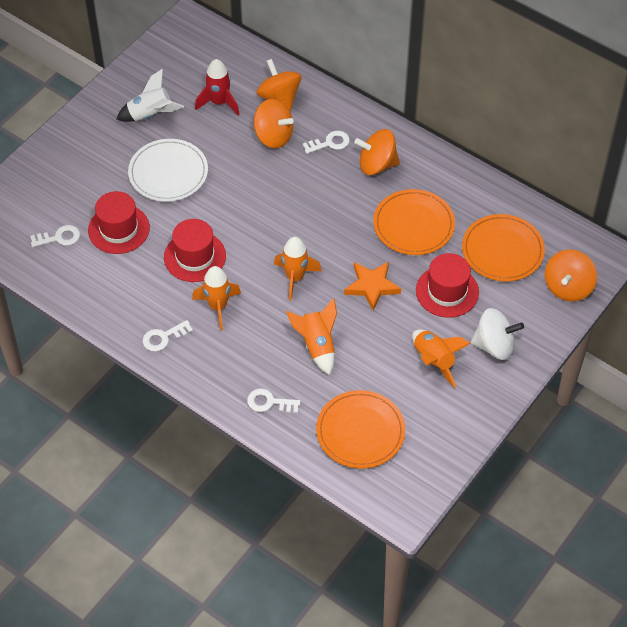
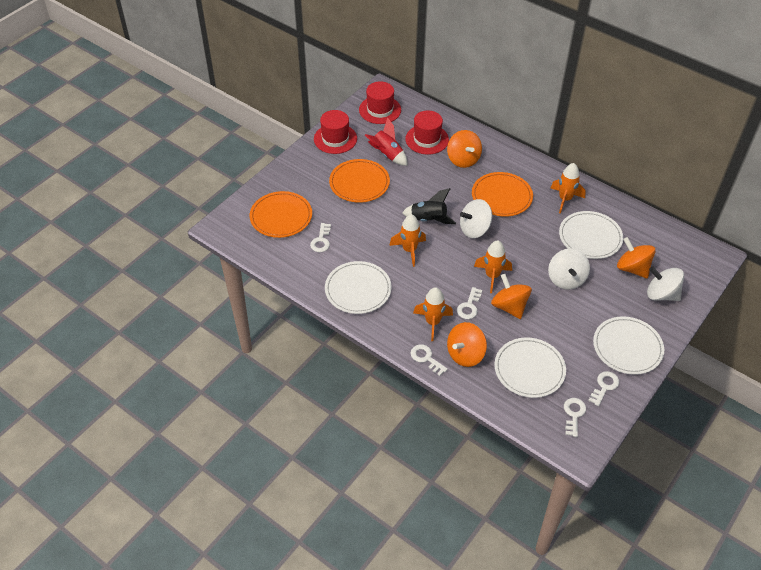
black rocket: none = 0 -> [402,188,456,224] = 1
orange star: [344,262,401,311] = 1 -> none = 0
white key: [30,225,80,247] [143,320,193,351] [247,389,300,413] [303,130,350,154] = 4 -> [310,223,331,252] [411,344,448,376] [457,287,482,319] [564,398,586,437] [588,371,619,406] = 5
white plate: [128,139,208,202] = 1 -> [325,261,391,314] [494,338,566,398] [559,211,623,259] [593,316,664,375] = 4
white rocket: [117,68,184,122] = 1 -> none = 0
white spinning top: [471,308,524,360] = 1 -> [460,199,492,238] [548,249,590,290] [647,266,684,301] = 3

